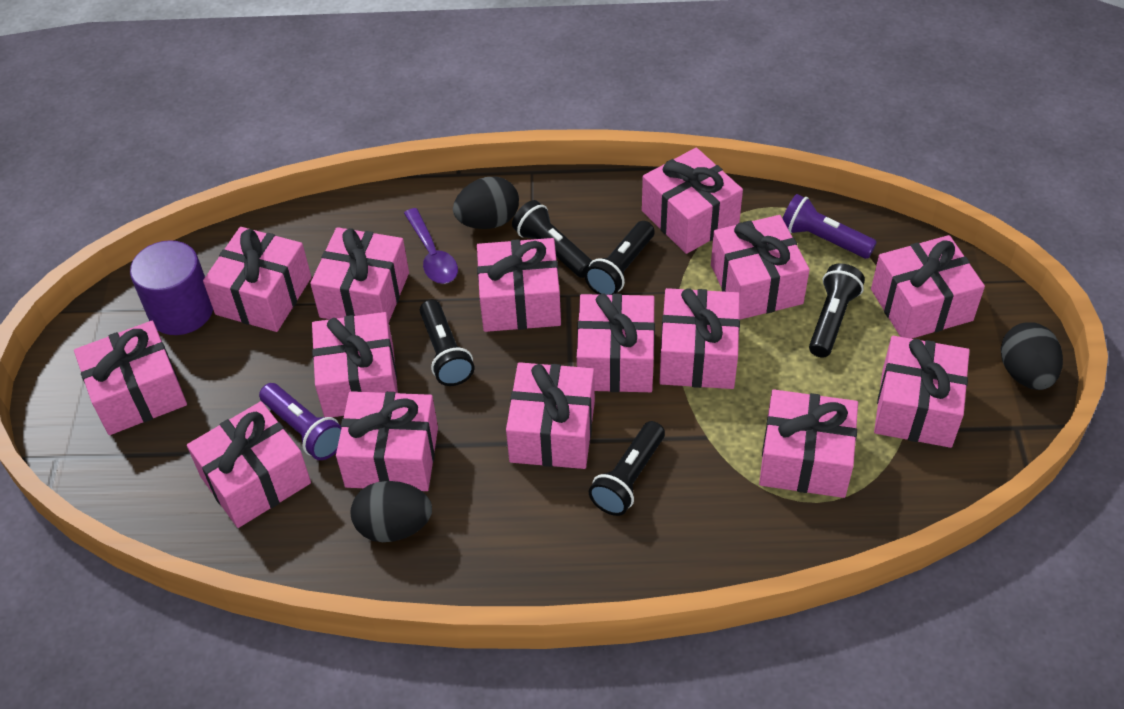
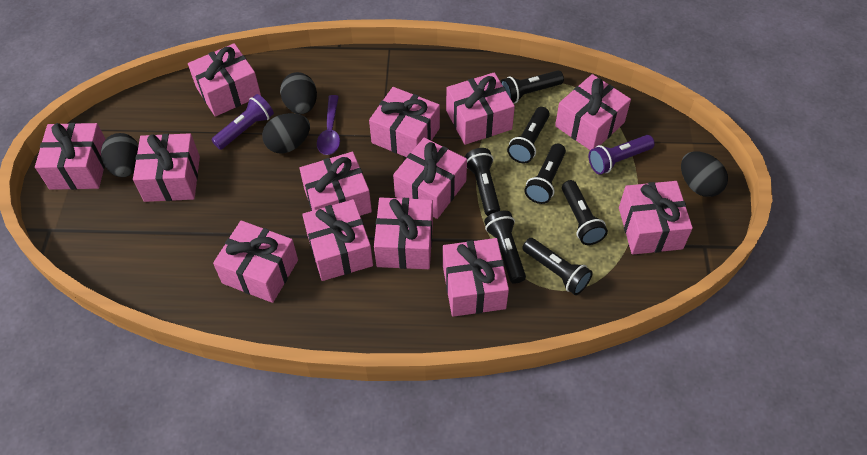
black egg: [351,481,432,542] [453,177,519,229] [1001,322,1063,390] = 3 -> [101,133,139,177] [262,113,310,153] [280,72,317,114] [681,151,728,197] = 4
black flashlight: [420,299,474,386] [512,200,592,278] [585,221,655,295] [589,421,665,516] [809,263,865,358] = 5 -> [465,148,500,216] [484,211,526,284] [500,70,564,104] [507,107,550,164] [522,238,593,295] [524,144,566,204] [562,180,608,245] = 7
pink gift: [74,321,187,435] [187,401,311,528] [203,227,311,332] [310,227,409,322] [312,312,398,417] [336,391,438,491] [477,238,561,332] [506,362,595,469] [577,294,655,392] [642,148,743,254] [659,288,740,389] [711,215,810,320] [759,389,858,498] [871,235,985,339] [874,336,970,448] = 15 -> [35,123,106,190] [133,133,200,202] [188,43,261,117] [213,220,298,303] [299,152,372,216] [302,199,373,281] [369,87,440,157] [374,197,433,269] [393,137,467,219] [443,238,509,317] [446,72,515,145] [555,74,631,150] [619,181,693,254] = 13
purple cylinder: [130,240,213,335] = 1 -> none = 0

